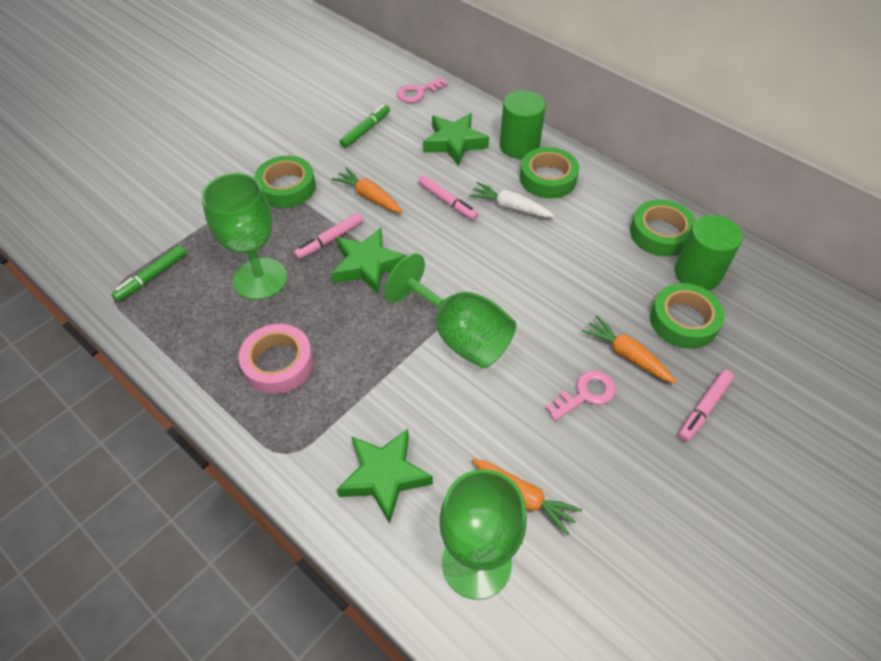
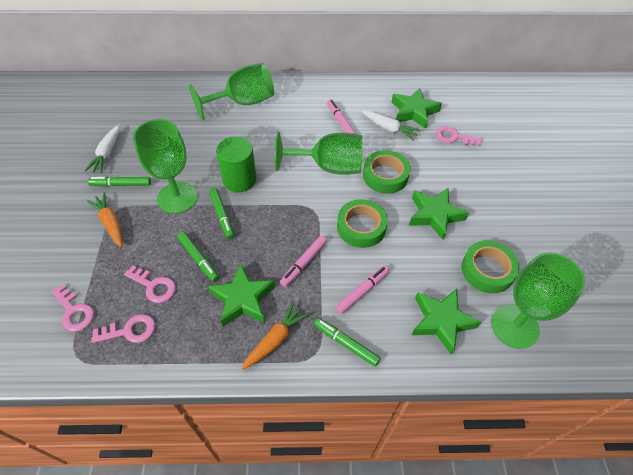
green cylinder: [500,90,546,159] [675,215,743,290] = 2 -> [216,137,257,192] = 1
green goblet: [202,173,287,300] [384,253,516,368] [439,469,527,600] = 3 -> [133,119,198,214] [189,63,274,120] [275,132,363,175] [491,252,585,349] = 4
green marker: [111,245,186,302] [340,105,390,148] = 2 -> [88,177,151,187] [177,232,219,282] [209,188,234,239] [314,318,381,367] = 4
green star: [332,228,407,295] [337,429,433,524] [423,113,489,166] = 3 -> [208,263,275,327] [392,88,442,129] [409,188,469,240] [412,289,481,355] = 4
green tape: [254,156,316,208] [520,147,579,198] [630,200,696,256] [650,283,725,349] = 4 -> [337,199,388,248] [363,150,411,194] [461,241,519,293] = 3
orange carrot: [331,167,403,213] [472,458,582,536] [582,315,677,383] = 3 -> [87,192,122,247] [241,302,309,370] = 2
pink key: [397,77,448,103] [545,371,616,421] = 2 -> [51,284,94,332] [91,314,155,343] [124,265,176,303] [435,126,482,146] = 4
pink tape: [239,324,314,394] = 1 -> none = 0
white carrot: [469,182,555,218] = 1 -> [85,125,120,173] [361,110,421,140] = 2

